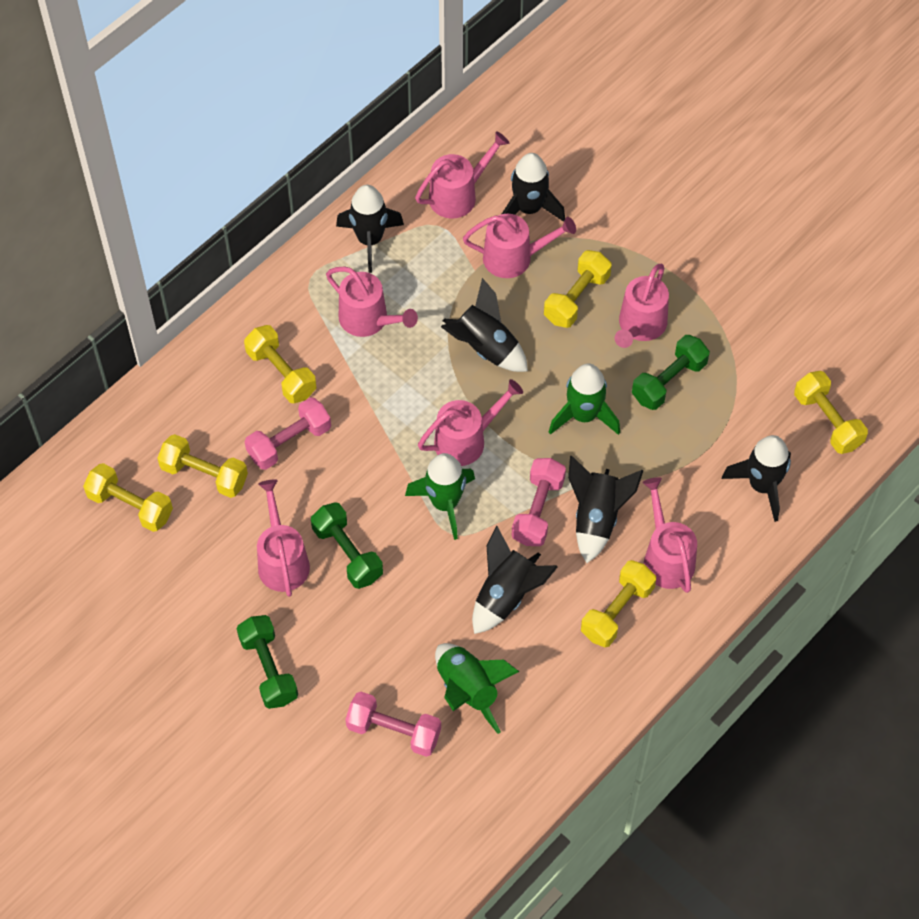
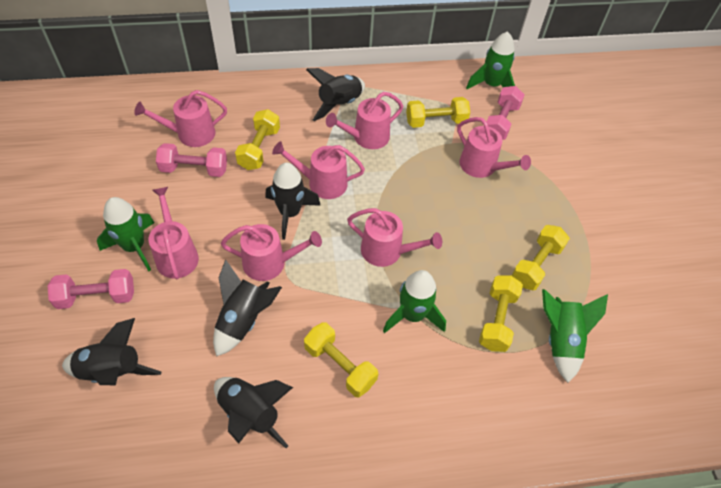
black rocket: [336,185,404,273] [441,278,528,372] [472,525,558,634] [502,153,565,222] [568,456,644,563] [722,435,791,522] = 6 -> [62,318,161,386] [213,259,282,357] [214,377,293,448] [265,163,321,240] [306,68,365,121] = 5
green dumbbell: [237,615,298,709] [311,502,383,589] [632,335,710,410] = 3 -> none = 0
green rocket: [405,453,475,540] [435,643,519,734] [549,363,620,435] = 3 -> [97,197,155,271] [383,270,446,333] [466,31,515,89] [542,289,608,383] = 4
yellow dumbbell: [83,463,173,532] [157,434,248,498] [244,325,316,403] [544,250,612,328] [581,560,656,647] [794,371,868,454] = 6 -> [235,109,280,170] [304,322,378,397] [406,97,470,128] [479,275,523,352] [512,225,570,290] = 5

